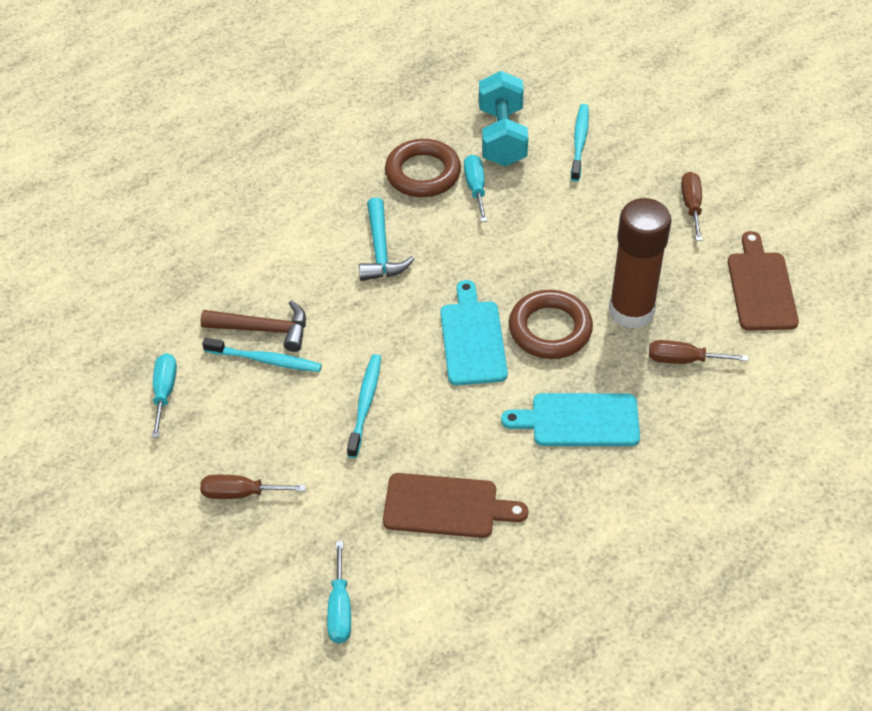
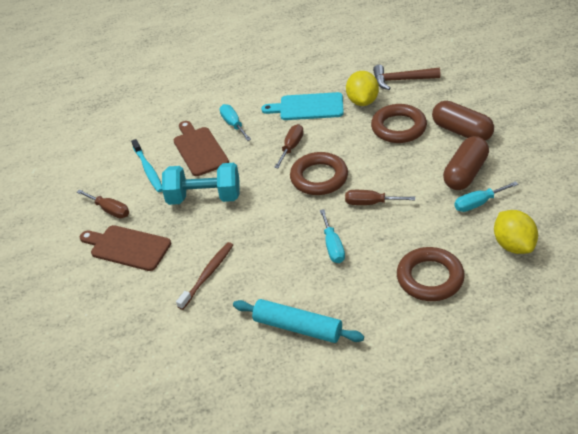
brown capsule: none = 0 -> [432,101,494,141] [443,136,489,190] = 2
brown glue stick: [609,198,671,329] = 1 -> none = 0
brown ring: [385,139,461,197] [509,290,593,359] = 2 -> [290,152,348,195] [371,104,427,143] [397,247,465,301] = 3
brown toothbrush: none = 0 -> [176,242,233,310] = 1
turquoise cutting board: [440,280,508,385] [501,393,640,446] = 2 -> [261,92,344,120] = 1
turquoise hammer: [359,197,414,281] = 1 -> none = 0
turquoise rolling pin: none = 0 -> [233,299,364,343] = 1
turquoise toothbrush: [202,338,322,372] [347,354,381,458] [571,104,589,182] = 3 -> [131,139,162,192] = 1
yellow lemon: none = 0 -> [346,71,379,106] [494,210,538,254] = 2

